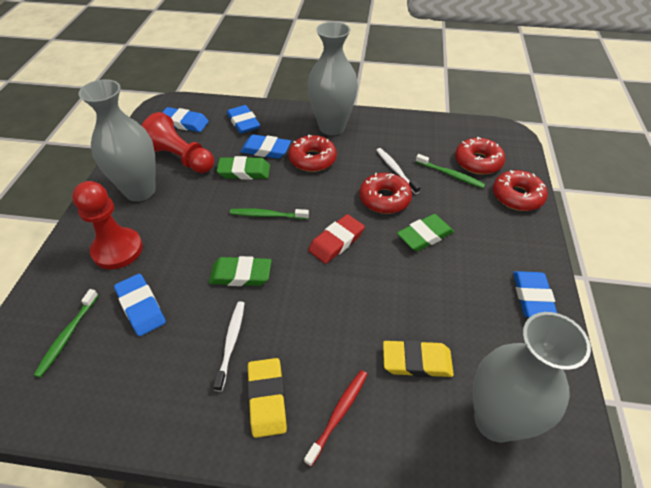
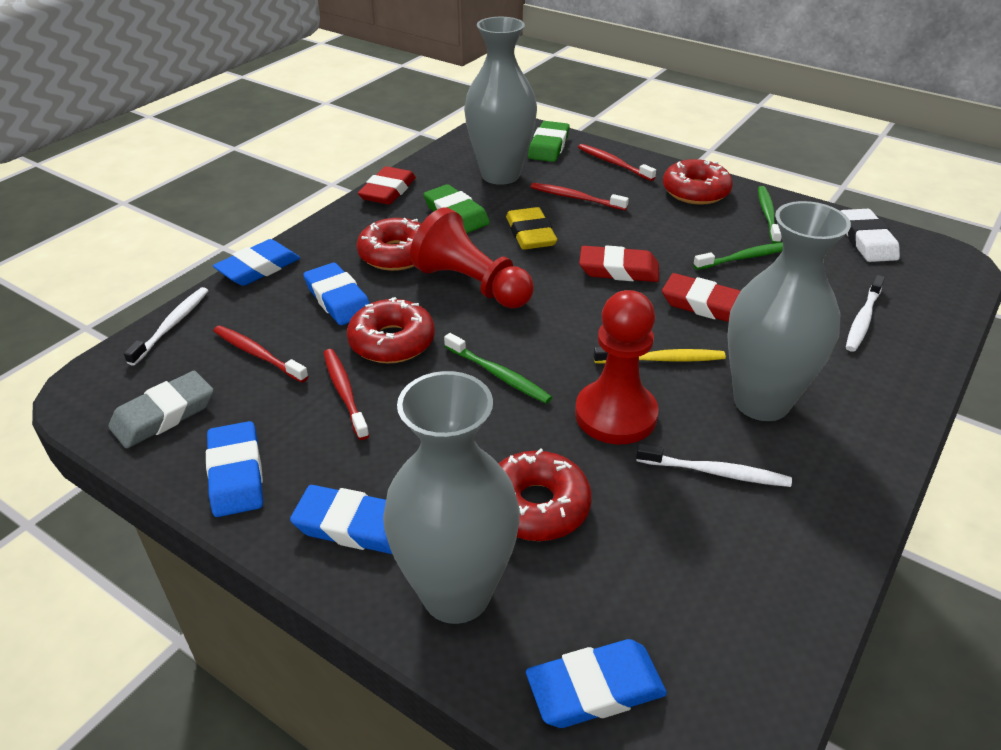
green eraser: [209,256,271,286] [217,156,270,179] [397,214,454,252] = 3 -> [423,184,490,234] [528,121,570,162] = 2
grey eraser: none = 0 -> [108,371,214,448] = 1
red eraser: [308,214,365,264] = 1 -> [358,166,416,205] [579,245,659,282] [662,273,740,322] = 3
red toothbrush: [304,370,368,467] = 1 -> [213,325,309,383] [324,349,369,440] [531,183,629,210] [578,144,656,181] = 4
white eraser: none = 0 -> [841,209,900,262] = 1
white toothbrush: [213,301,245,392] [376,148,420,194] = 2 -> [124,287,209,366] [636,444,792,487] [846,275,885,352] = 3
yellow eraser: [247,358,287,438] [383,340,454,377] = 2 -> [506,207,557,250] = 1
yellow toothbrush: none = 0 -> [593,347,726,364] = 1

